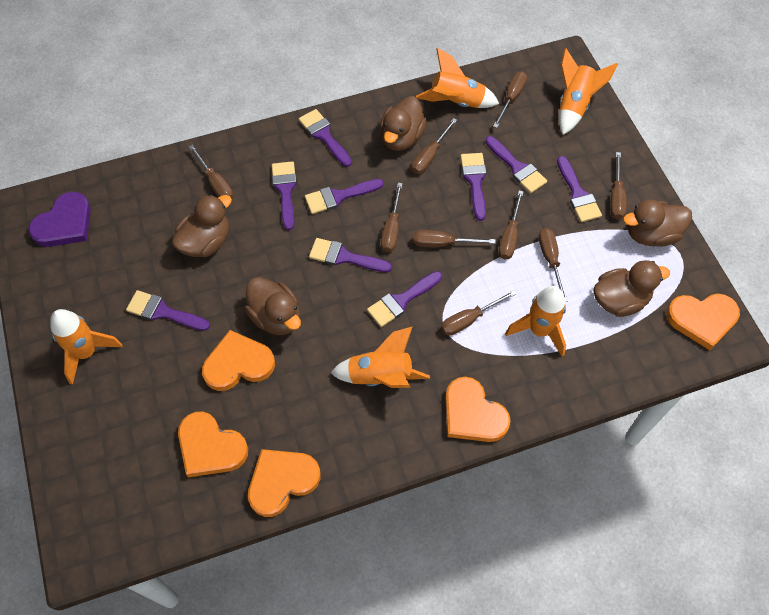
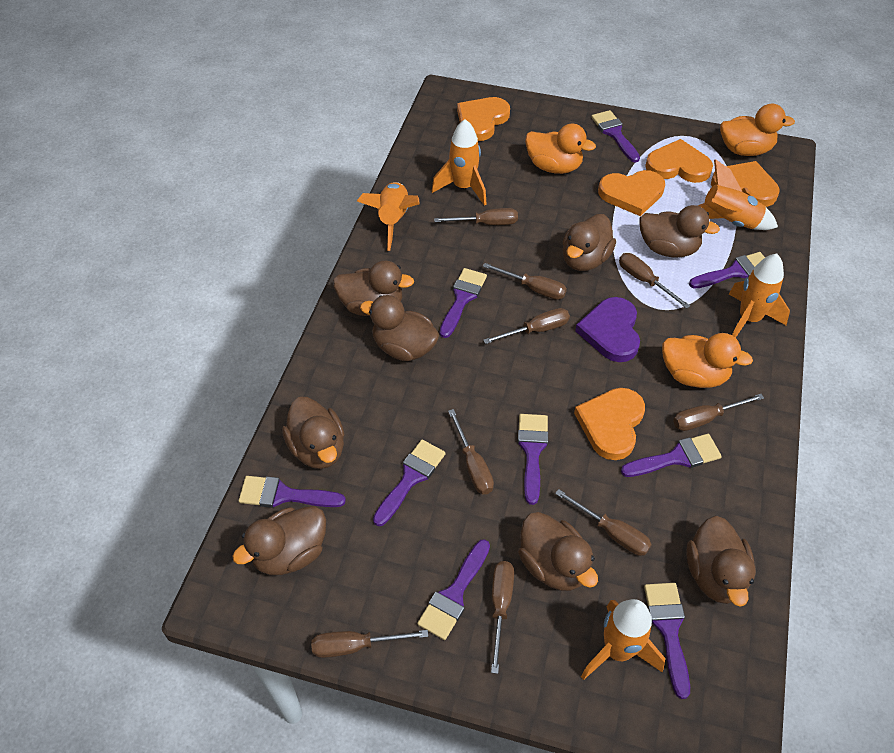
brown duck: [172,195,232,257] [245,277,301,335] [380,96,427,151] [593,260,670,317] [623,199,692,246] = 5 -> [232,506,326,575] [282,397,345,469] [333,261,414,316] [360,295,439,361] [518,512,598,591] [562,214,616,271] [640,205,720,257] [686,516,756,607] = 8
orange duck: none = 0 -> [525,123,596,174] [662,333,753,388] [720,104,795,156] = 3

